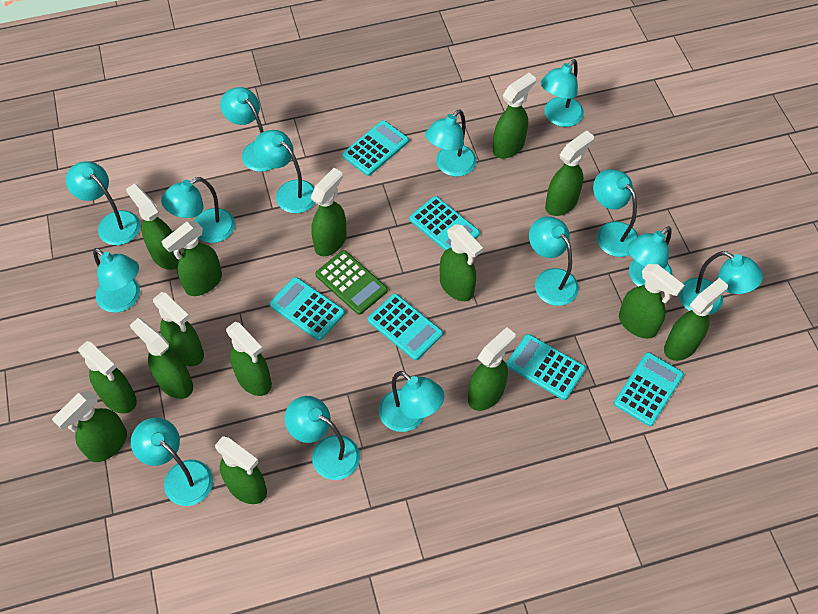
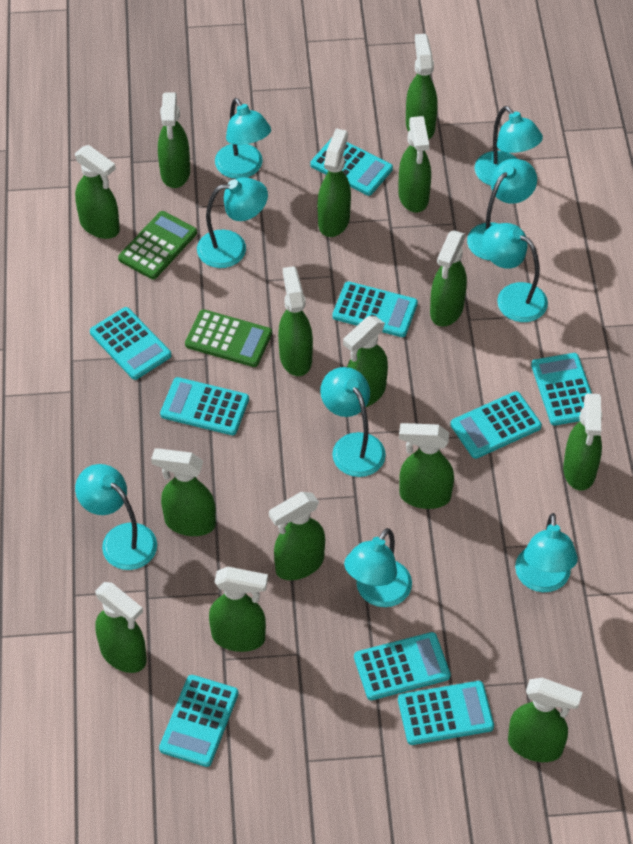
green calculator: [315,250,388,315] = 1 -> [118,211,197,279] [185,309,272,367] = 2
turquoise calculator: [269,277,345,341] [342,120,409,176] [368,294,443,360] [409,196,480,251] [506,334,586,400] [614,352,684,426] = 6 -> [90,307,171,380] [159,675,239,767] [160,377,249,435] [310,138,393,196] [332,281,418,337] [354,632,451,700] [398,681,494,745] [451,391,542,459] [531,353,592,425] = 9
turquoise lamp: [66,161,140,245] [93,248,140,313] [131,418,213,506] [161,177,235,243] [220,87,273,172] [253,130,315,213] [285,396,360,480] [379,371,444,432] [425,109,477,177] [529,216,579,306] [541,59,584,127] [593,169,638,257] [628,226,673,287] [679,251,763,315] = 14 -> [75,464,157,570] [197,177,268,268] [215,98,271,179] [320,367,386,477] [344,528,412,607] [467,159,537,261] [475,106,543,186] [482,223,548,322] [515,513,578,592] = 9

